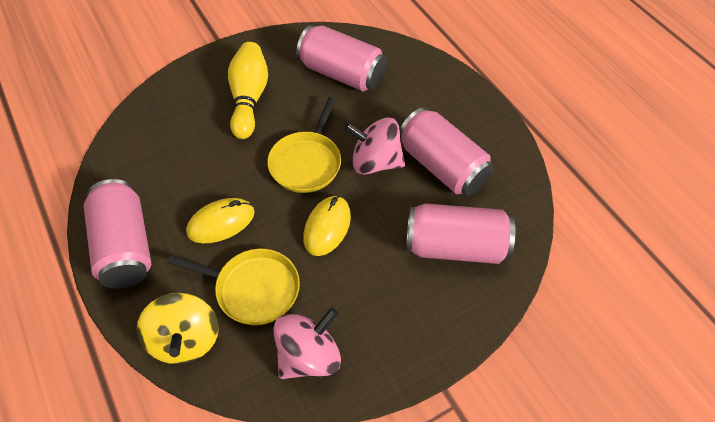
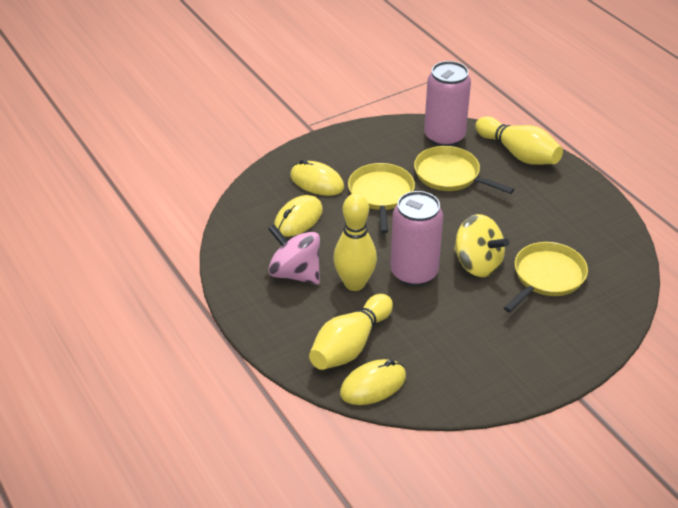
pink can: [84,179,151,289] [296,25,387,91] [400,108,494,196] [406,203,515,264] = 4 -> [391,191,443,286] [424,61,471,146] = 2
pink spinning top: [273,307,341,379] [344,117,405,175] = 2 -> [268,224,320,285] = 1
yellow bowling pin: [228,42,268,139] = 1 -> [309,294,393,370] [333,193,377,291] [475,116,563,165] = 3
yellow mouse: [186,198,255,243] [303,196,351,256] = 2 -> [274,195,323,237] [290,159,344,196] [340,359,406,405] = 3
yellow pan: [167,249,300,325] [267,97,341,193] = 2 -> [348,163,415,233] [414,146,514,194] [504,242,588,312] = 3

